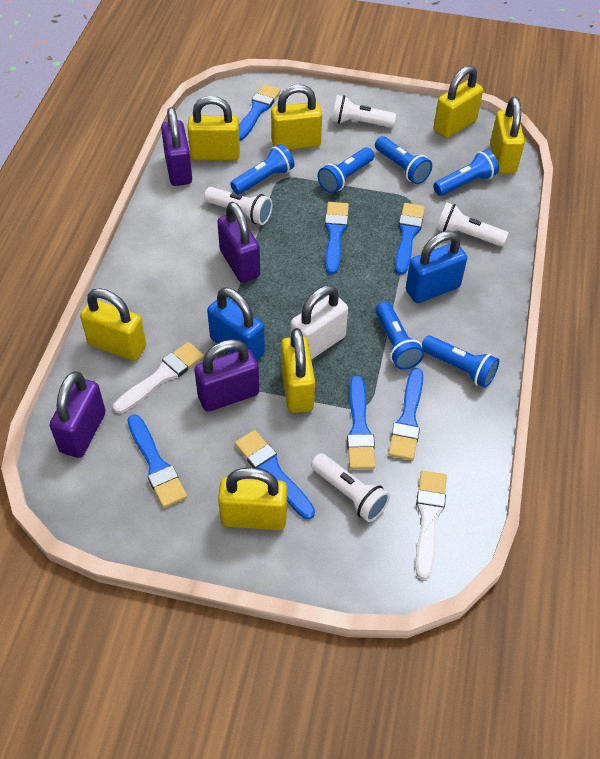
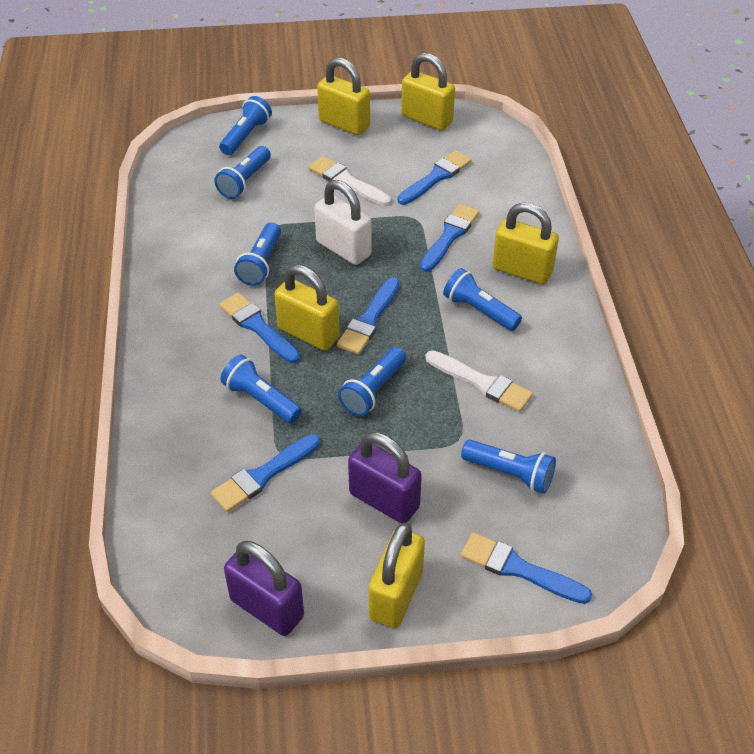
blue brush: [127,414,187,508] [235,430,315,520] [239,84,280,141] [325,202,349,274] [347,376,375,469] [388,368,423,460] [395,203,425,275] = 7 -> [211,434,320,512] [219,293,300,363] [337,277,400,354] [398,150,472,205] [420,204,479,272] [461,533,592,604] = 6
blue flashlight: [230,144,295,194] [318,147,374,193] [375,136,432,184] [376,302,424,370] [422,335,499,388] [433,150,499,196] = 6 -> [214,146,271,199] [219,96,272,155] [221,355,302,424] [234,223,281,286] [338,347,406,416] [443,268,522,331] [461,440,556,494] = 7
blue padlock: [207,287,265,361] [406,231,467,303] = 2 -> none = 0
purple padlock: [50,371,106,458] [161,107,192,186] [194,339,259,412] [217,202,260,283] = 4 -> [224,541,304,636] [348,432,422,523] = 2
white flashlight: [204,187,272,225] [311,453,390,522] [332,95,396,128] [436,202,508,247] = 4 -> none = 0
yellow padlock: [80,288,146,361] [187,96,240,161] [218,468,287,530] [271,84,322,150] [281,328,315,413] [433,65,483,139] [490,97,525,174] = 7 -> [274,264,340,351] [317,57,370,135] [368,523,425,628] [401,53,455,131] [492,202,559,284] = 5

